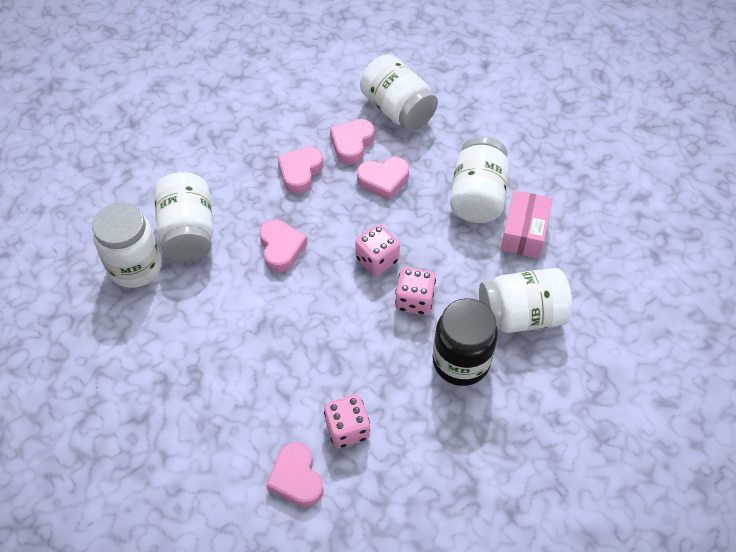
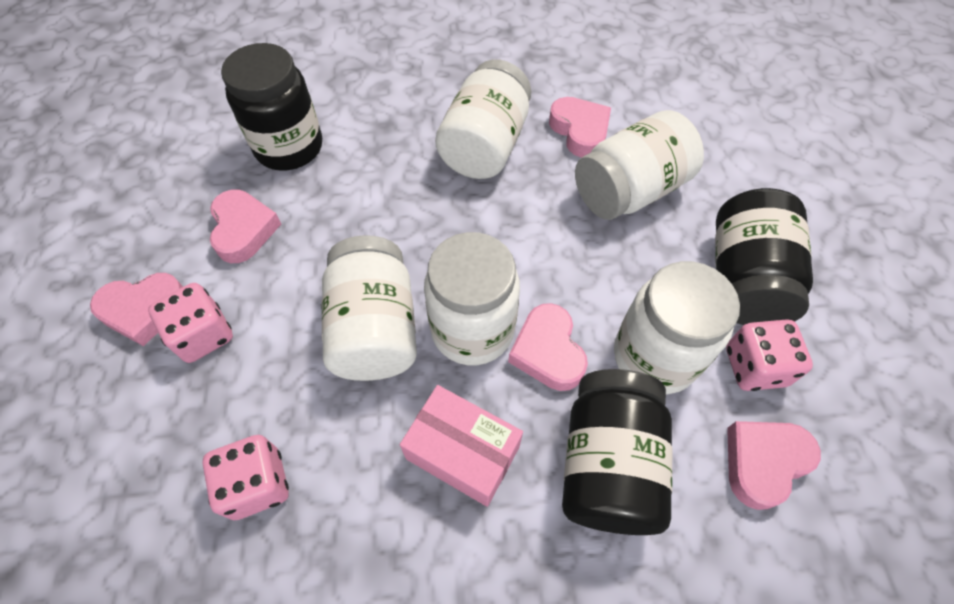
black jar: [433,298,498,386] = 1 -> [221,43,322,171] [562,369,672,535] [715,188,813,325] = 3

